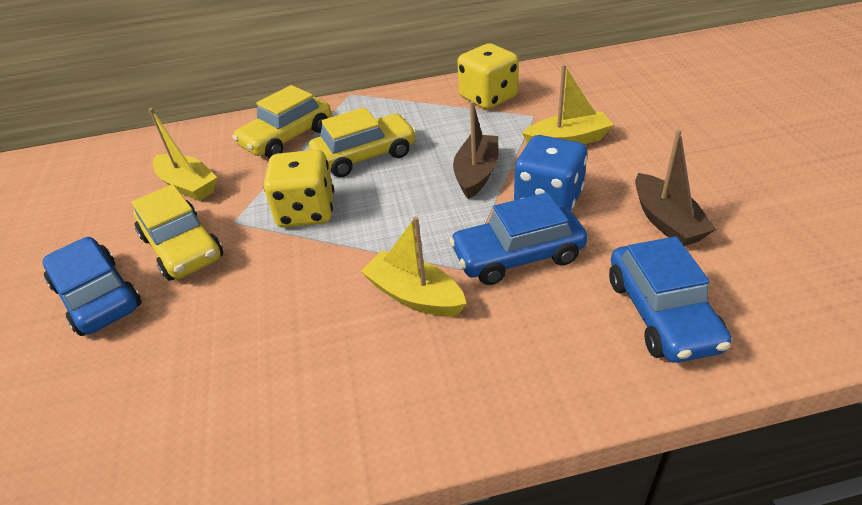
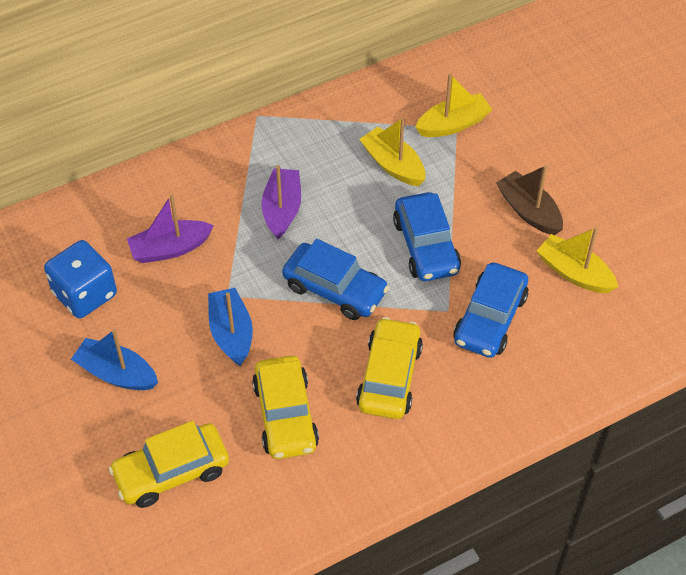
blue boat: none = 0 -> [71,329,158,390] [208,288,253,366] = 2
brown boat: [453,101,499,199] [635,129,717,246] = 2 -> [496,165,563,235] = 1
purple boat: none = 0 -> [127,194,214,263] [262,165,301,239] = 2
yellow dice: [264,150,334,227] [457,43,519,109] = 2 -> none = 0

